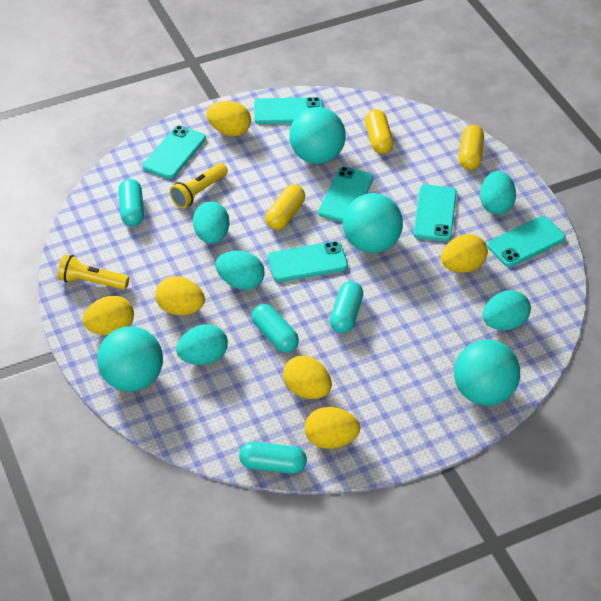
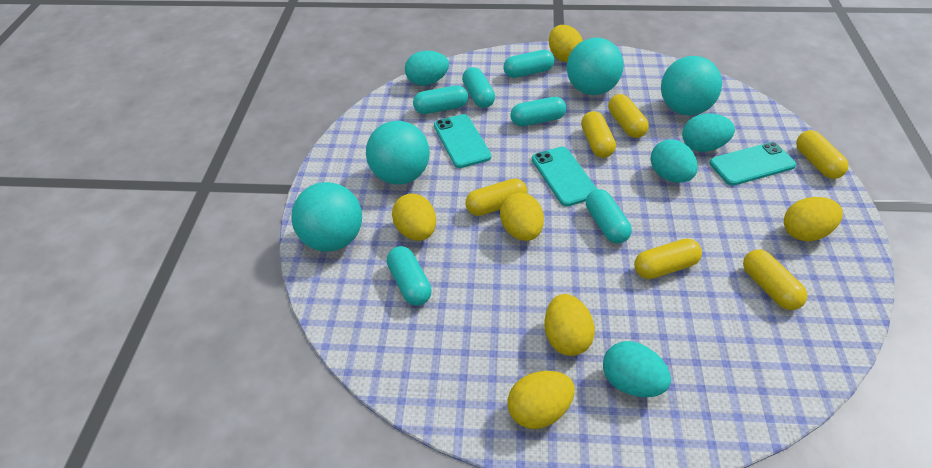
turquoise capsule: [119,179,144,226] [239,442,307,474] [252,304,299,353] [330,281,363,333] = 4 -> [387,246,432,306] [413,85,468,114] [462,67,495,108] [503,50,555,78] [510,97,566,127] [586,189,632,243] = 6
turquoise egg: [176,324,228,365] [193,201,229,244] [215,251,265,290] [480,171,516,215] [482,290,531,330] = 5 -> [405,51,449,86] [603,341,671,397] [651,139,698,183] [682,113,735,152] = 4
turquoise phone: [143,125,206,179] [254,97,323,124] [268,241,348,282] [318,167,373,222] [413,185,457,241] [487,216,566,267] = 6 -> [434,114,491,168] [532,147,597,206] [709,142,796,186] = 3
yellow capsule: [266,184,305,230] [365,109,394,154] [459,125,484,170] = 3 -> [465,178,527,216] [581,111,616,158] [608,94,649,138] [634,239,702,279] [743,250,807,310] [796,130,849,179] = 6
yellow flashlight: [58,255,129,290] [170,163,228,208] = 2 -> none = 0

